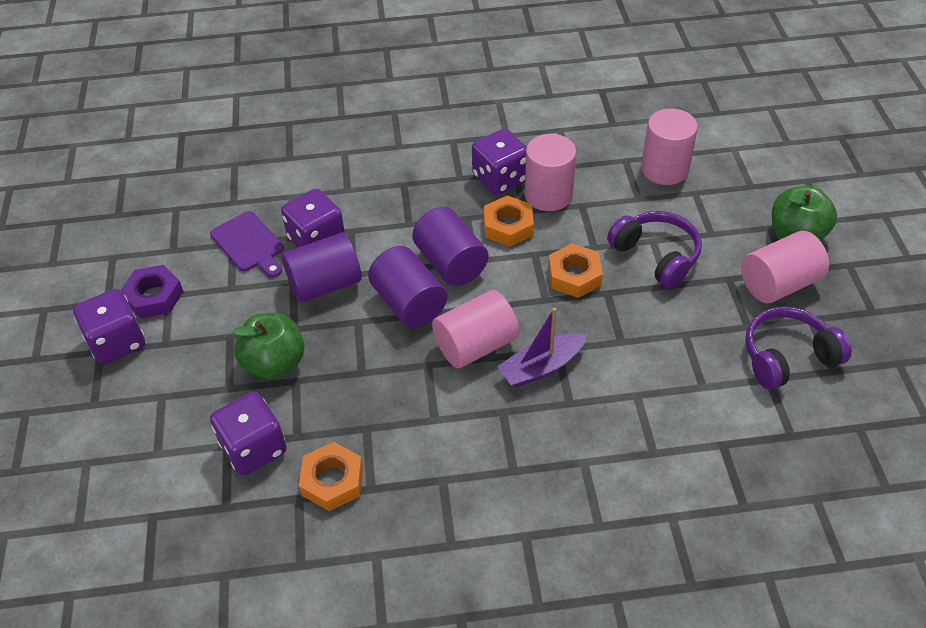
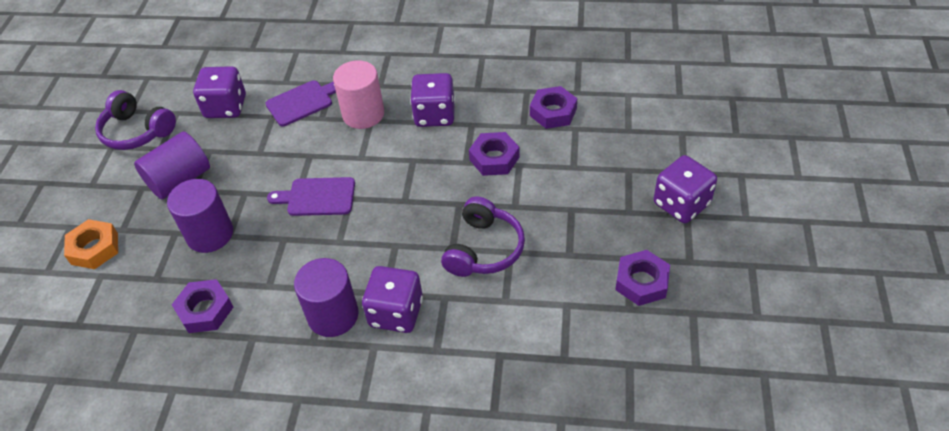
green apple: [232,313,304,379] [772,186,837,241] = 2 -> none = 0
orange nut: [299,442,363,511] [484,195,534,247] [548,243,603,298] = 3 -> [64,219,118,269] = 1
pink cylinder: [432,290,519,368] [525,134,576,211] [641,108,698,185] [741,231,829,303] = 4 -> [333,60,384,129] = 1
purple boat: [497,308,587,388] = 1 -> none = 0
purple cutting board: [210,211,284,278] = 1 -> [265,80,336,126] [267,177,355,216] = 2
purple nut: [120,265,184,319] = 1 -> [172,279,234,333] [469,132,520,176] [530,86,577,129] [615,250,670,306] = 4

